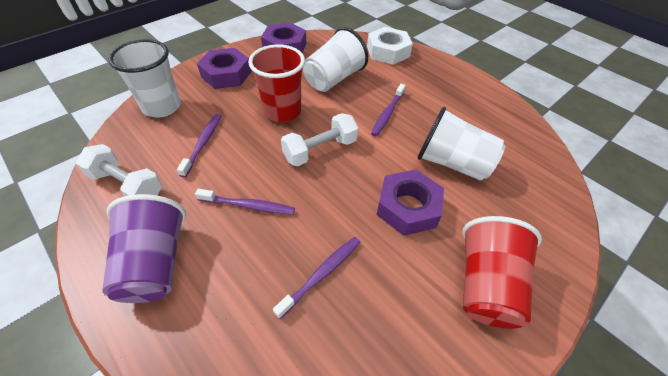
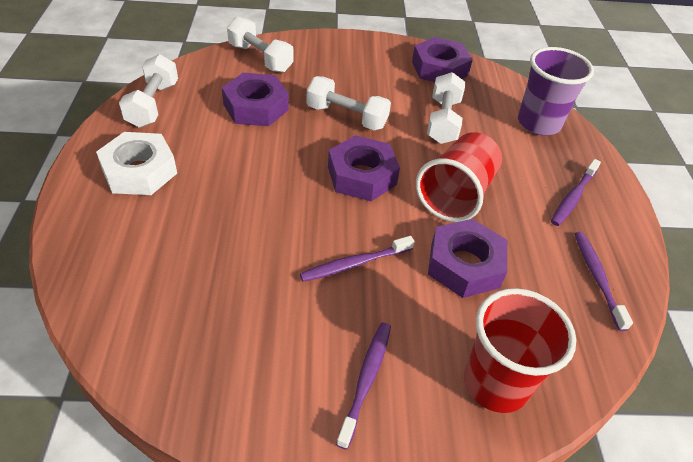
purple nut: [197,48,251,89] [261,22,306,53] [377,169,444,236] = 3 -> [222,73,289,126] [328,135,400,201] [412,37,473,82] [428,219,507,298] = 4
white cup: [108,39,181,117] [303,27,368,92] [417,107,505,181] = 3 -> none = 0
white dumbbell: [76,144,162,196] [281,113,358,166] = 2 -> [119,54,178,128] [227,16,294,73] [306,76,391,130] [427,72,465,144] = 4

